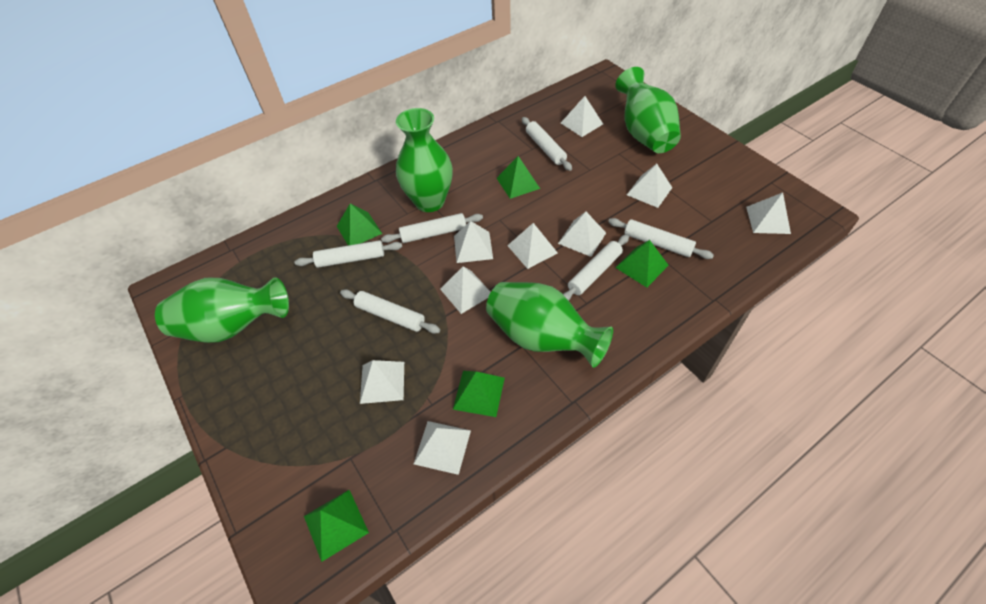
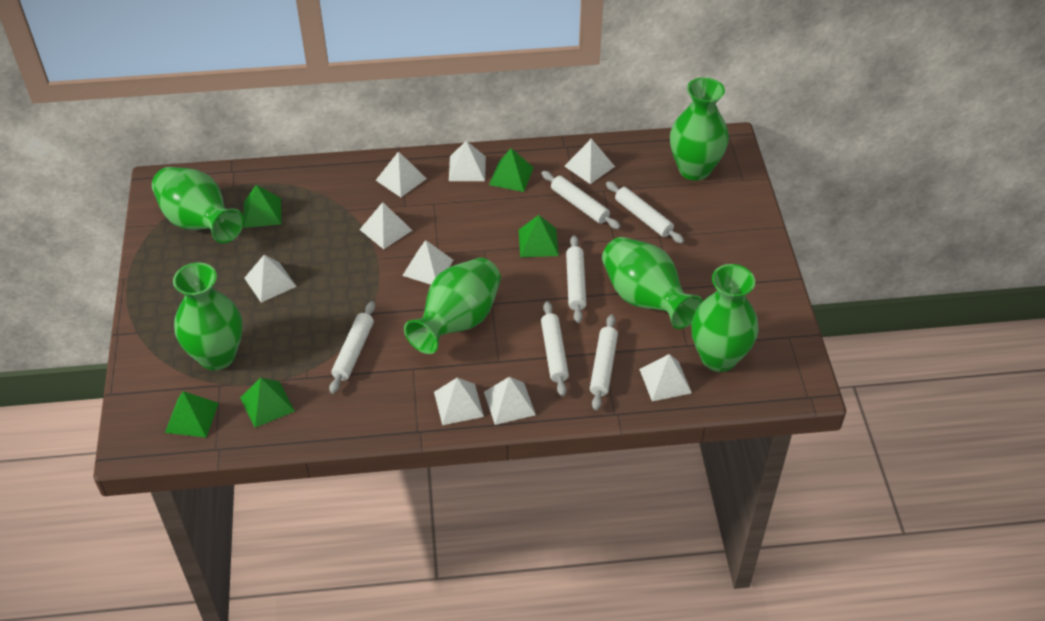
green vase: [155,278,289,343] [396,108,453,212] [486,282,613,368] [615,67,681,153] = 4 -> [152,167,244,243] [173,262,243,370] [404,258,501,354] [602,237,703,329] [670,77,729,181] [691,264,759,372] = 6

